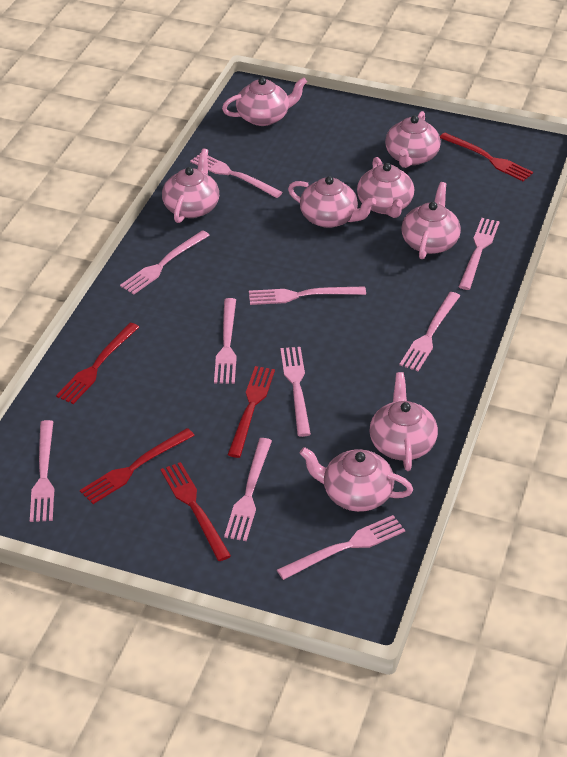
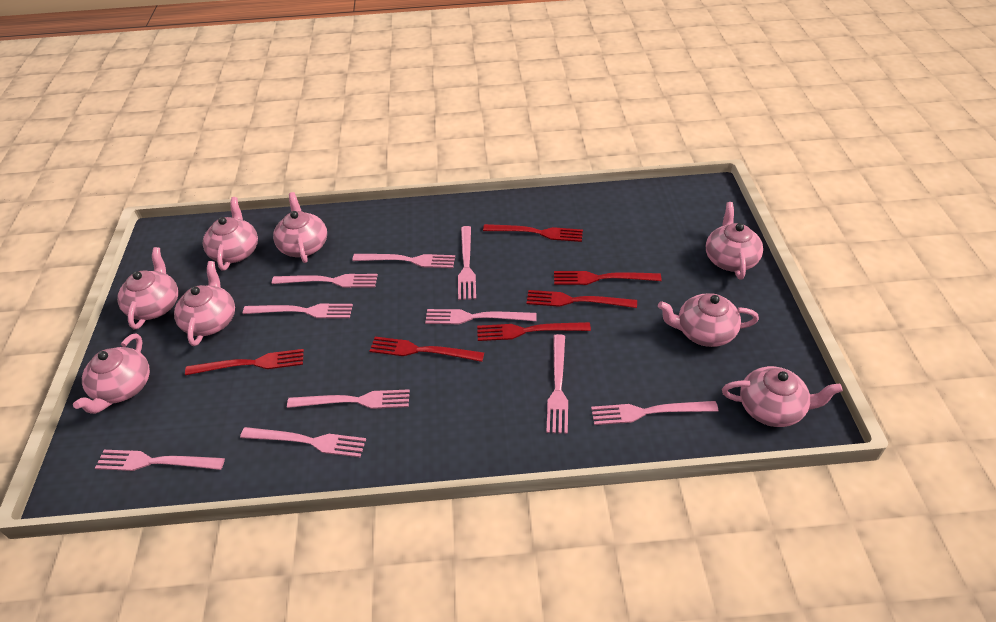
red fork: [56,323,139,404] [80,428,195,504] [161,462,231,561] [228,366,275,458] [440,133,533,181] = 5 -> [185,349,304,375] [369,337,484,362] [477,322,591,341] [483,224,583,242] [527,290,637,308] [554,271,662,285] = 6

